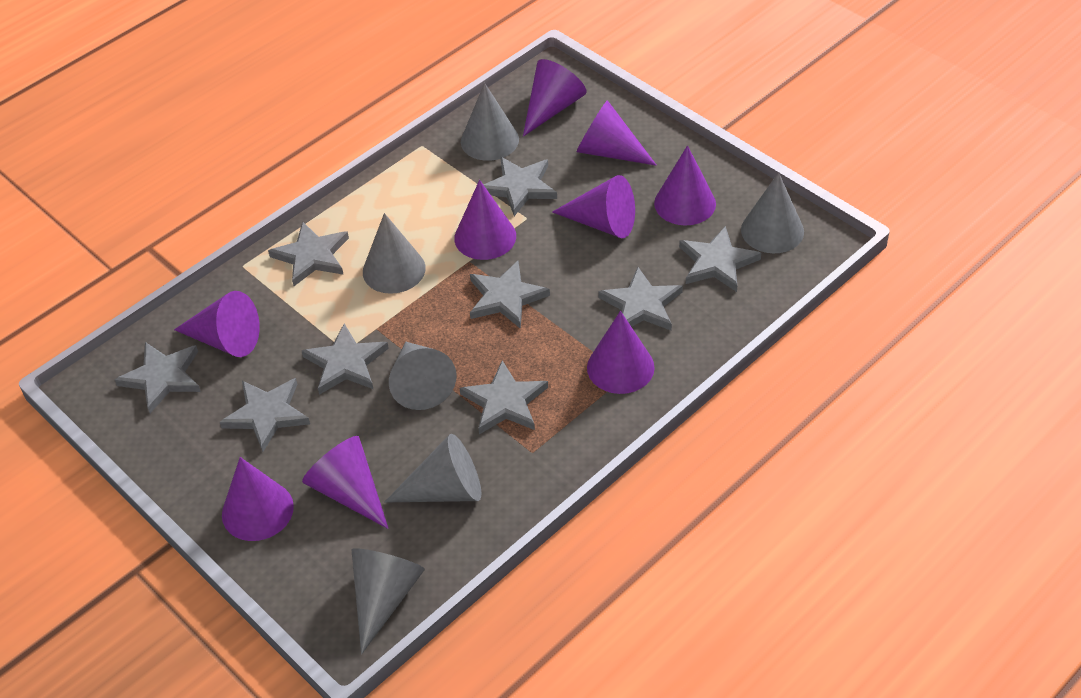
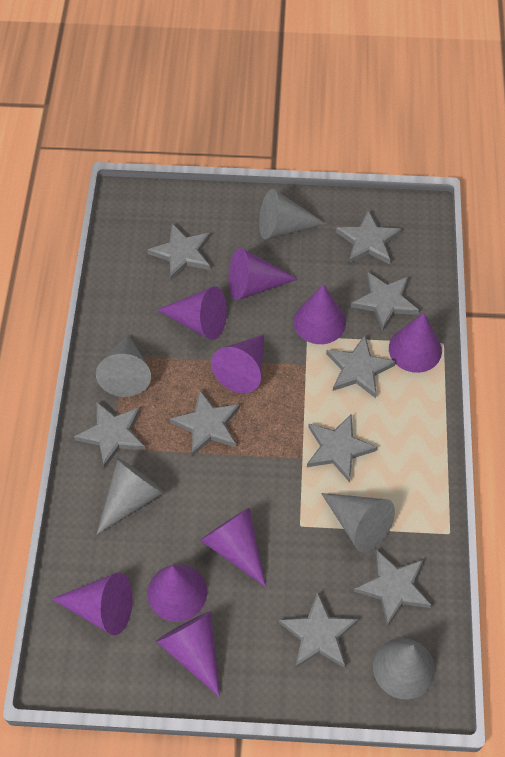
grey cone: [351,548,425,654] [363,213,426,294] [385,434,481,502] [389,342,457,410] [461,83,519,161] [741,172,804,253] = 6 -> [96,334,151,397] [97,458,164,534] [259,189,327,239] [321,493,395,553] [373,638,435,699] = 5

